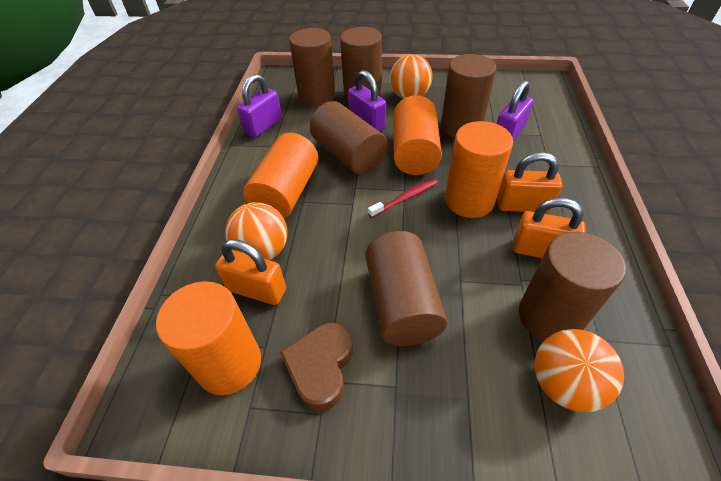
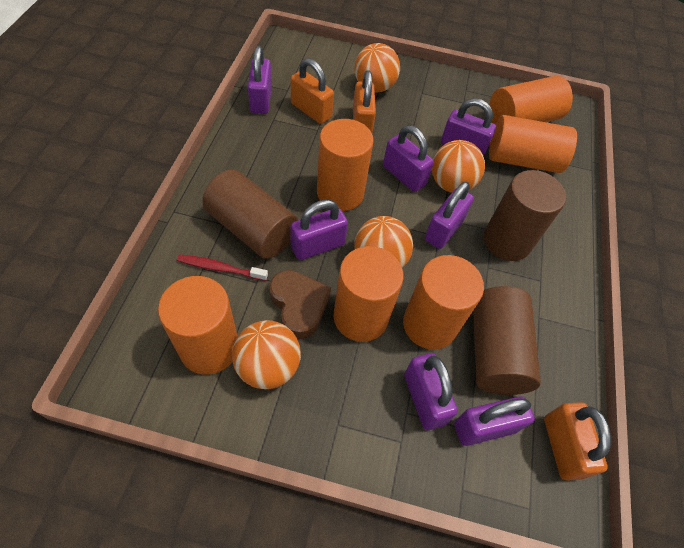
brown cylinder: [289,28,336,106] [310,101,387,175] [340,27,382,102] [365,231,447,346] [441,54,496,138] [519,232,626,341] = 6 -> [203,169,298,259] [473,286,541,395] [484,170,566,261] = 3
orange ball: [225,202,287,260] [390,54,433,99] [535,329,624,412] = 3 -> [232,320,301,389] [354,43,400,92] [354,216,413,268] [432,140,485,193] = 4
orange cylinder: [156,281,261,395] [243,133,318,218] [393,95,442,175] [445,121,513,218] = 4 -> [158,276,238,374] [317,119,374,211] [334,246,404,342] [403,255,484,350] [489,115,577,173] [490,76,573,124] = 6
purple padlock: [237,74,282,138] [348,70,386,131] [497,80,533,141] = 3 -> [248,46,272,114] [290,199,348,260] [383,125,434,192] [404,353,458,430] [425,182,474,249] [441,98,496,157] [454,396,535,446] = 7

